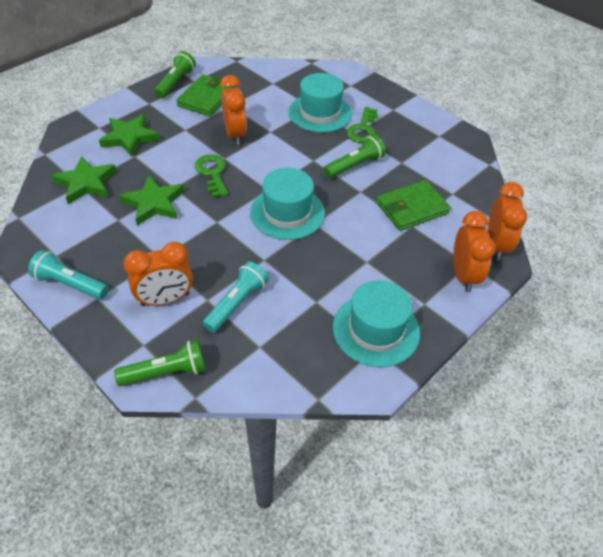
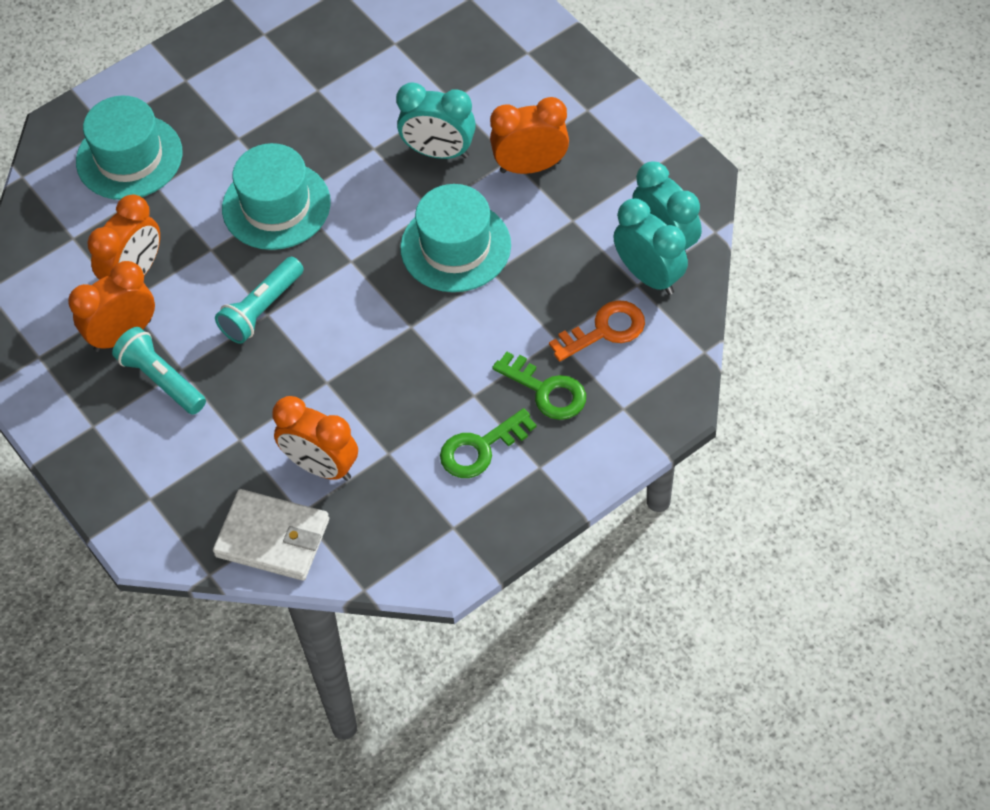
green flashlight: [114,340,206,386] [155,51,196,98] [324,135,386,178] = 3 -> none = 0
green star: [51,156,117,204] [99,114,160,157] [119,175,184,226] = 3 -> none = 0
green wallet: [176,75,235,117] [376,180,451,231] = 2 -> none = 0
orange key: none = 0 -> [549,300,645,361] = 1
turquoise clock: none = 0 -> [396,82,476,159] [613,199,688,295] [632,161,702,255] = 3
white wallet: none = 0 -> [213,489,329,581] = 1

